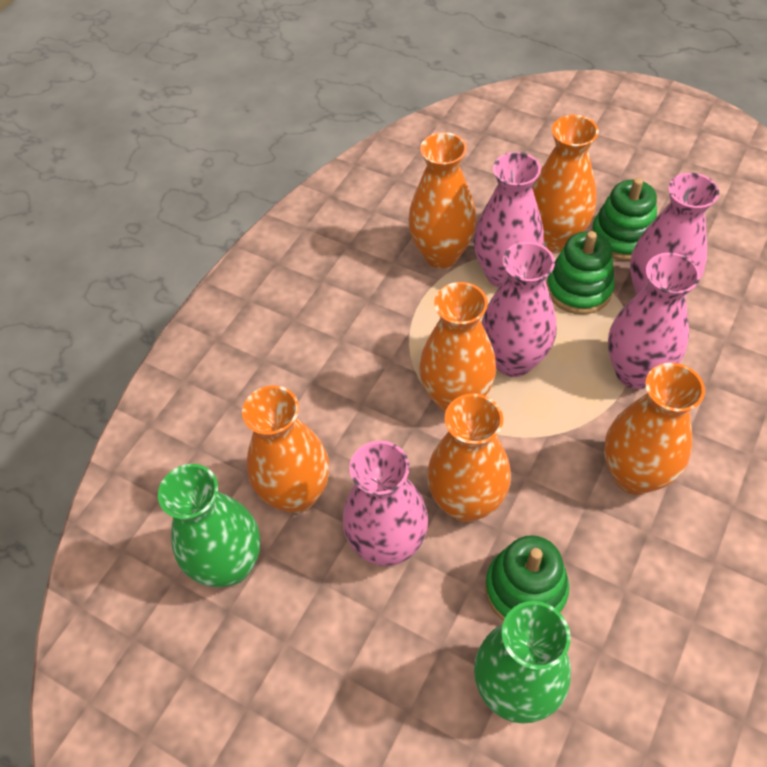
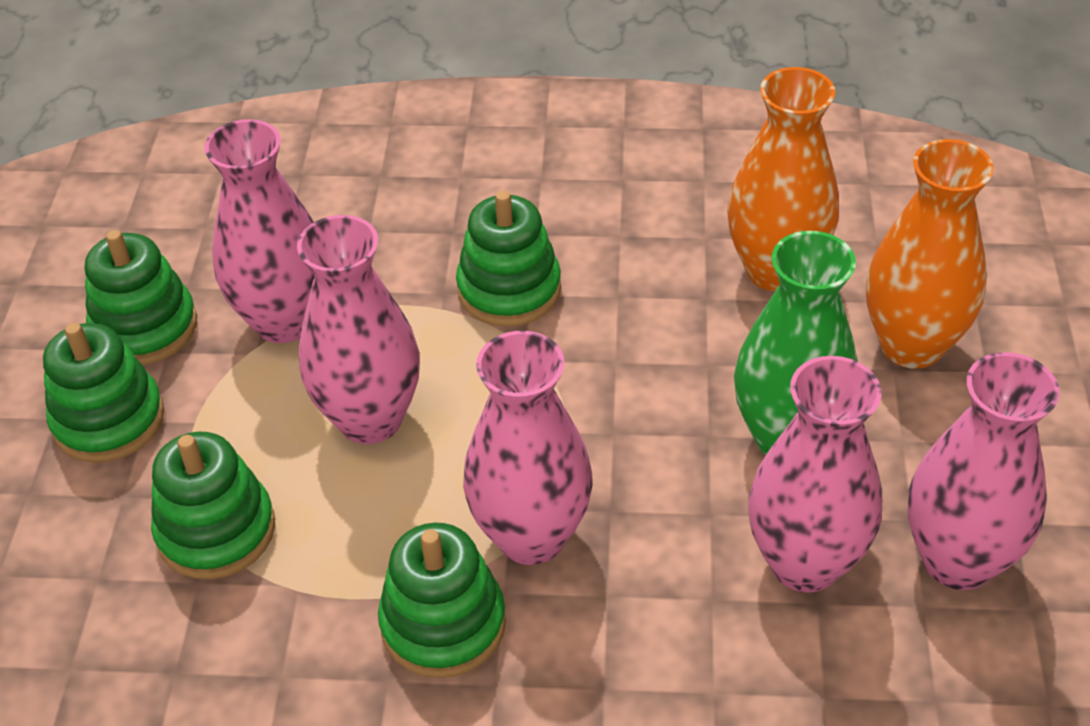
green stacking toy: [485,535,569,621] [546,231,615,314] [591,178,657,261] = 3 -> [43,323,164,463] [85,230,197,365] [151,432,275,579] [378,523,506,678] [456,191,561,326] = 5
green vase: [158,464,260,587] [474,601,571,724] = 2 -> [734,231,858,455] = 1
orange vase: [242,385,329,513] [408,132,476,268] [419,282,496,412] [427,393,511,522] [532,115,599,252] [604,363,705,495] = 6 -> [727,67,839,291] [866,139,994,369] = 2

